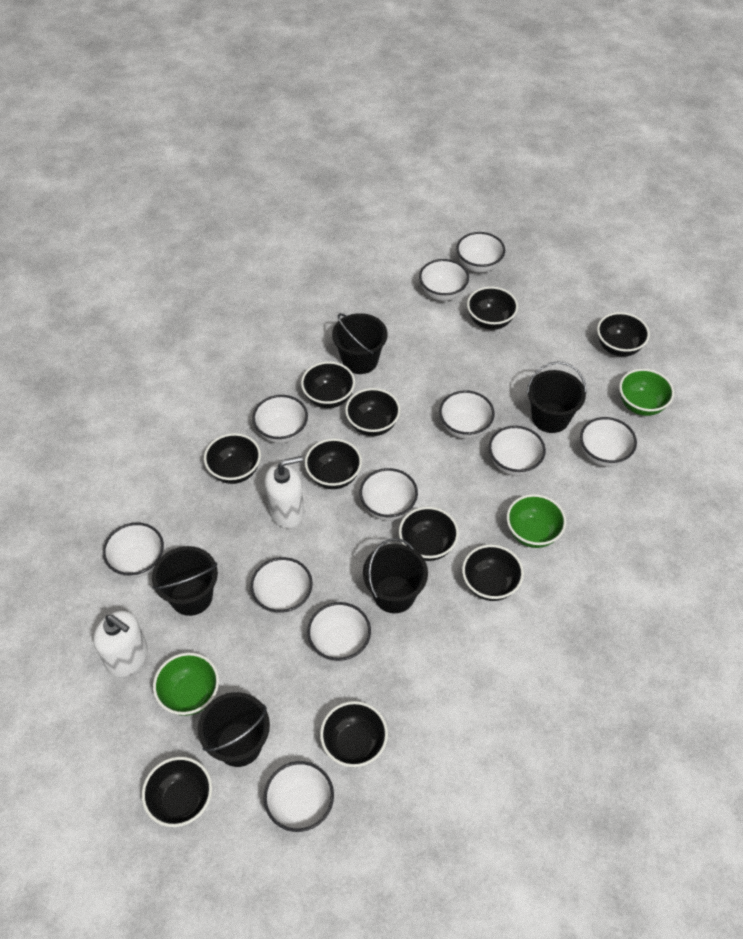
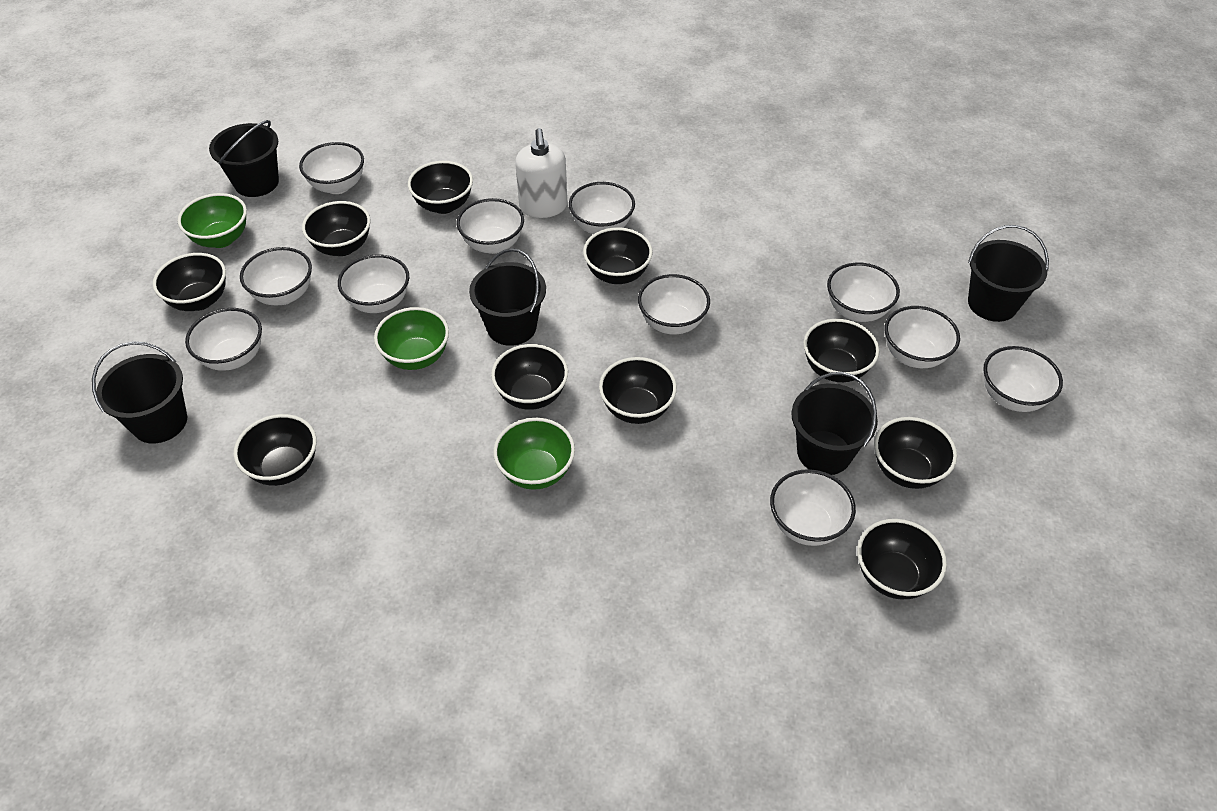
white soap dispenser: [93,611,148,677] [264,456,304,528] = 2 -> [515,128,567,218] = 1

